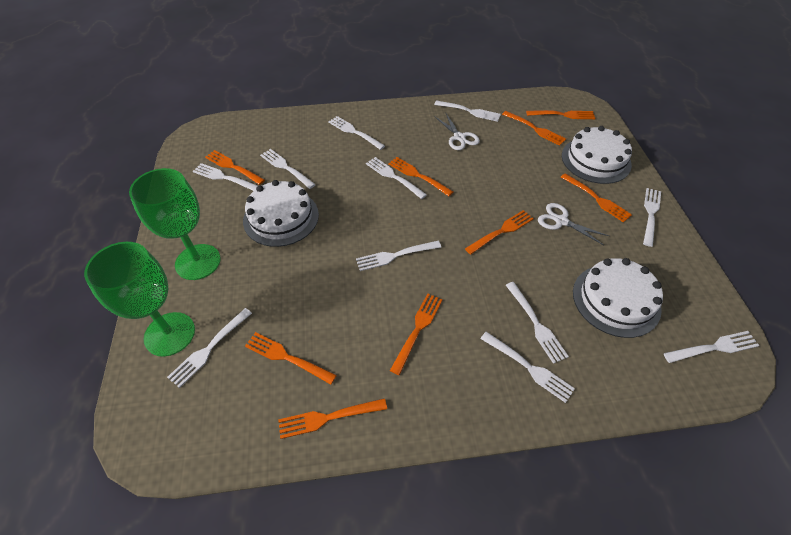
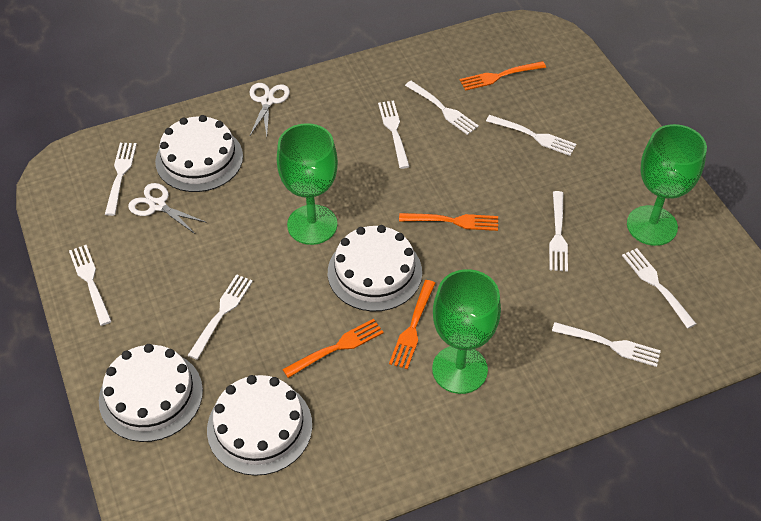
green goblet: [84,242,195,357] [129,168,221,280] = 2 -> [277,123,338,245] [432,269,501,394] [627,124,707,246] = 3
orange fork: [205,150,265,185] [245,332,337,385] [278,398,387,439] [388,157,453,196] [390,294,443,375] [465,210,534,255] [502,111,566,146] [526,110,595,119] [561,173,632,222] = 9 -> [282,319,384,378] [389,280,435,369] [399,213,498,231] [460,61,546,91] = 4
white cake: [243,180,319,247] [562,126,632,184] [573,258,663,338] = 3 -> [99,344,203,442] [155,115,243,192] [207,375,312,476] [328,225,422,311] = 4
white fork: [167,308,252,388] [193,163,258,191] [260,149,316,189] [328,116,385,150] [356,241,441,271] [366,157,427,199] [434,100,501,122] [480,332,575,403] [506,282,569,364] [643,188,661,247] [664,331,759,363] = 11 -> [69,245,112,326] [105,143,137,216] [188,274,253,360] [378,101,410,169] [405,81,479,135] [486,115,576,156] [549,191,568,272] [552,322,661,367] [622,248,696,329] = 9

